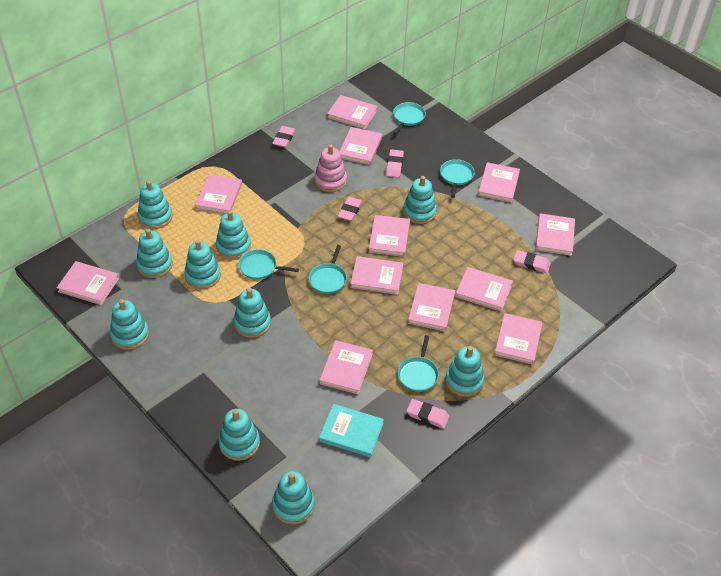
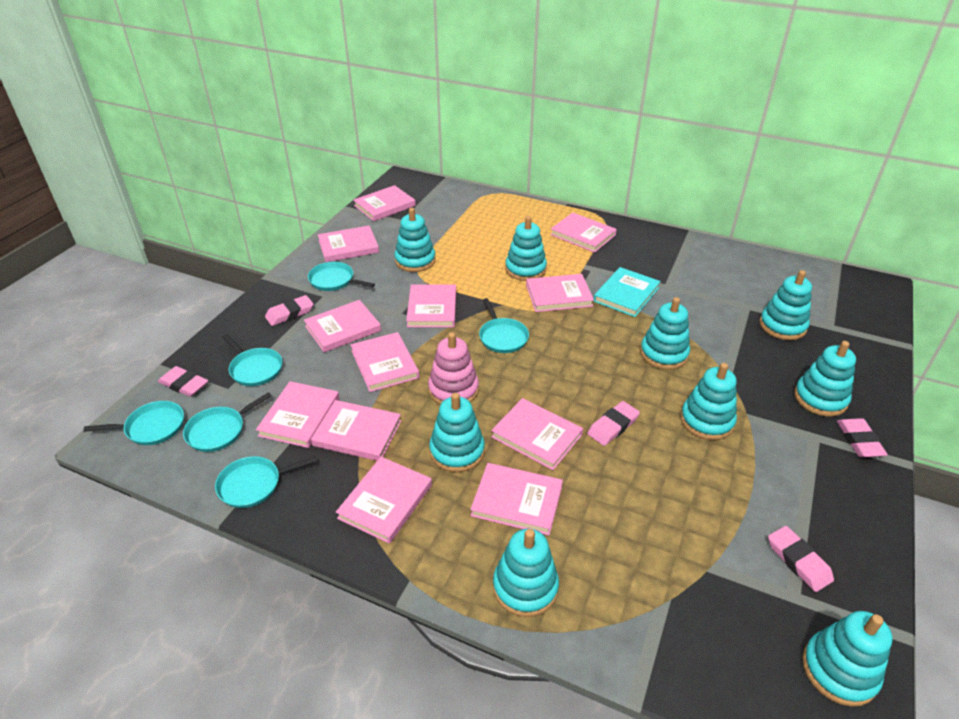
turquoise pan: [239,249,299,279] [309,245,347,294] [393,102,426,135] [398,335,439,392] [440,159,475,198] = 5 -> [83,401,184,445] [183,392,272,452] [215,456,317,508] [222,334,282,386] [308,262,375,291] [479,298,529,353] = 6
turquoise stacking toy: [110,299,149,350] [136,229,173,278] [137,180,172,229] [184,240,221,289] [216,210,251,259] [219,409,260,461] [234,288,271,338] [272,471,315,524] [403,176,437,224] [445,346,484,397] = 10 -> [395,208,436,272] [429,393,485,472] [493,529,559,617] [505,216,547,281] [640,297,690,370] [681,363,737,440] [759,270,812,340] [794,341,856,417] [802,611,892,706] = 9

